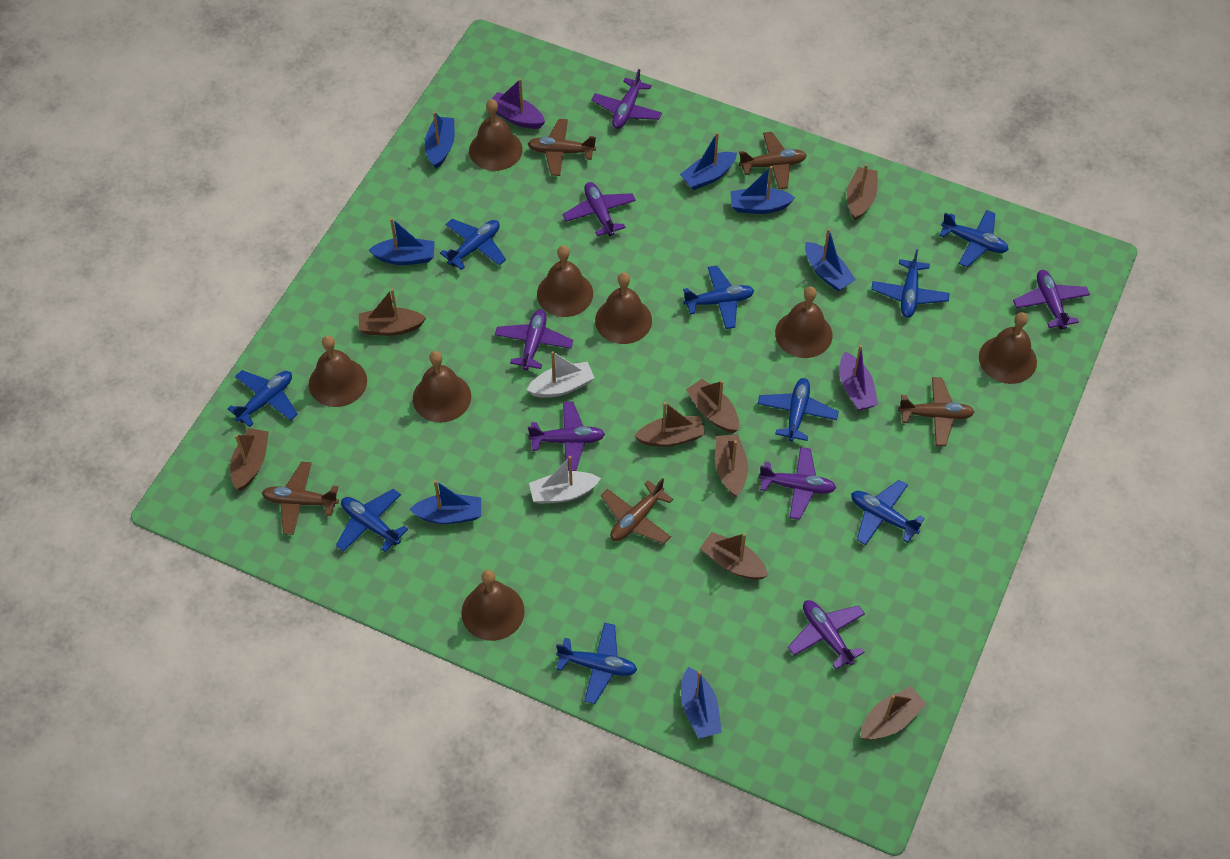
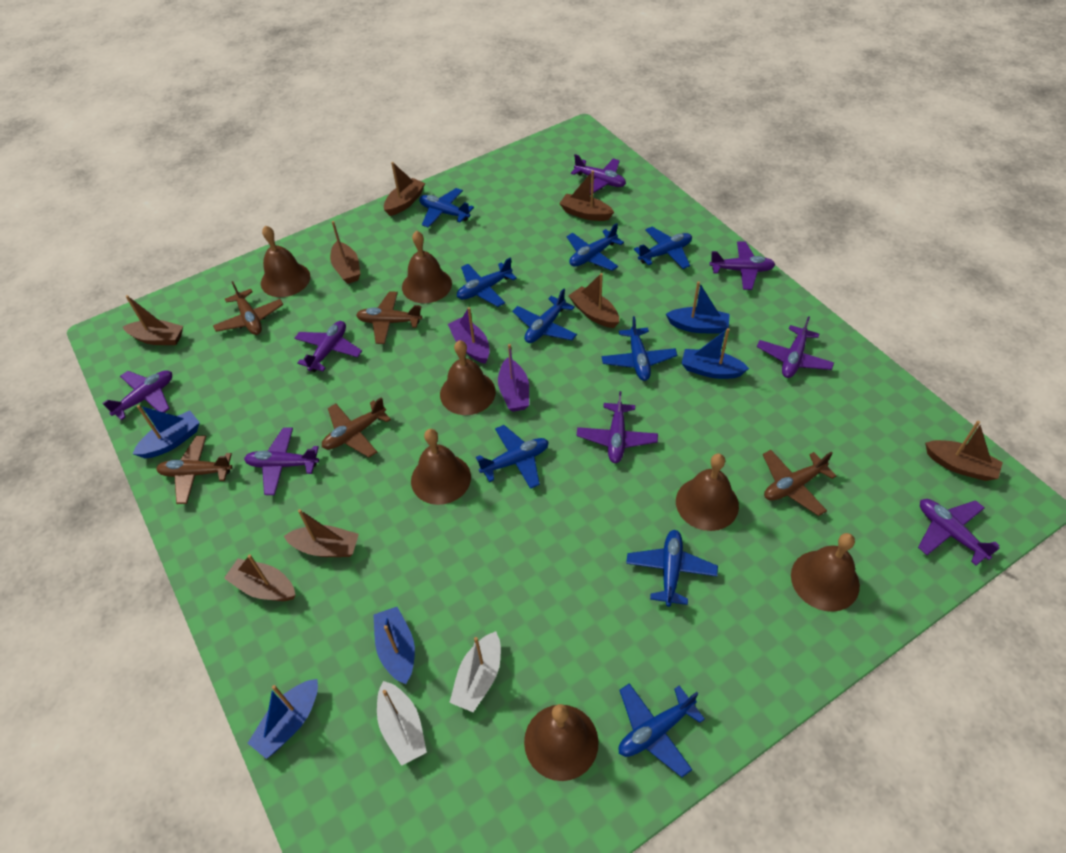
blue boat: [369,218,435,265] [409,480,481,524] [425,111,454,169] [680,132,737,190] [681,667,722,738] [730,166,795,214] [805,228,856,291] = 7 -> [133,405,200,458] [248,679,318,759] [373,607,415,684] [666,281,730,333] [681,328,749,379] = 5
brown bell: [309,335,367,407] [413,351,471,423] [461,570,525,641] [469,99,523,171] [537,245,593,317] [595,272,652,344] [775,286,832,358] [979,312,1037,384] = 8 -> [261,226,310,297] [402,231,452,303] [411,429,471,505] [440,340,496,415] [524,704,599,781] [676,453,739,531] [791,533,860,612] = 7
purple plane: [495,309,573,370] [528,402,605,471] [562,182,636,237] [591,69,662,129] [759,447,836,520] [788,600,865,669] [1013,270,1090,329] = 7 -> [102,370,172,420] [244,427,319,495] [294,321,362,372] [571,154,626,193] [577,391,658,463] [709,241,775,290] [757,316,834,378] [918,499,1000,565] = 8

